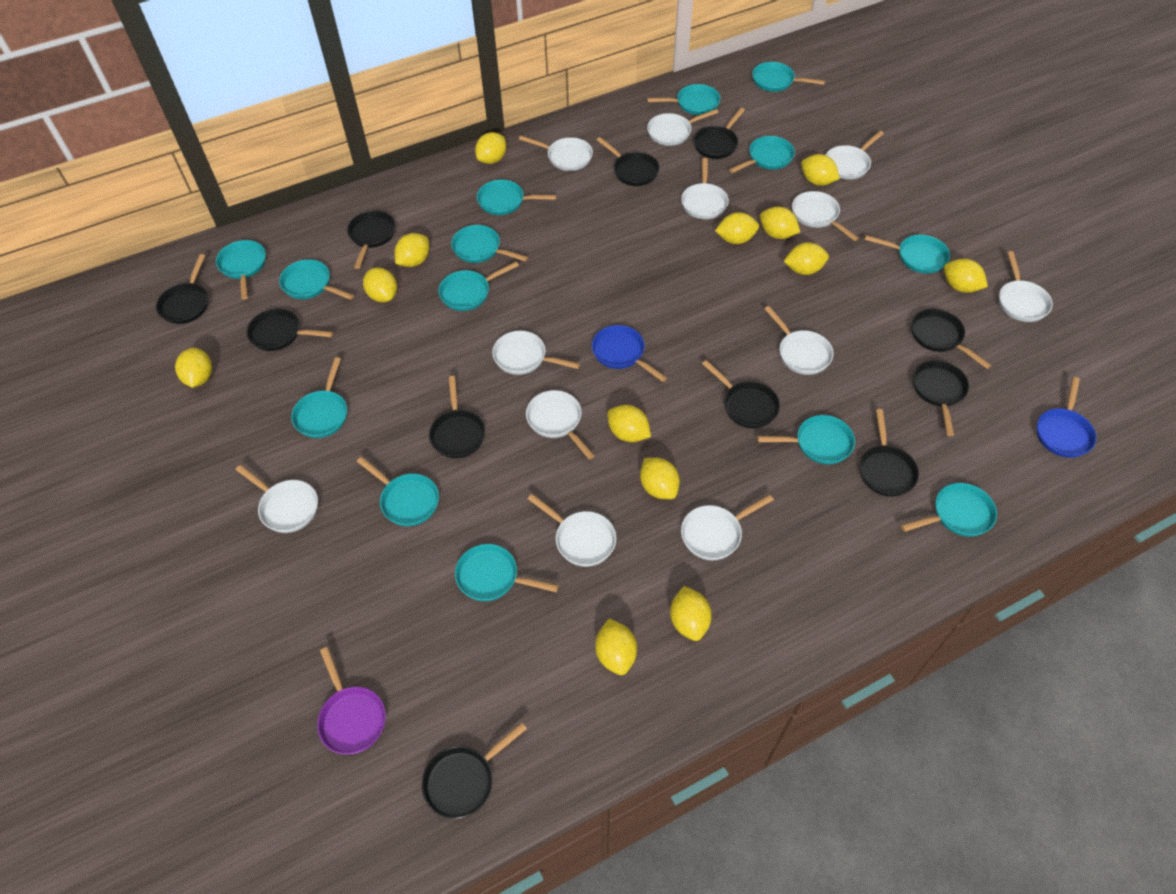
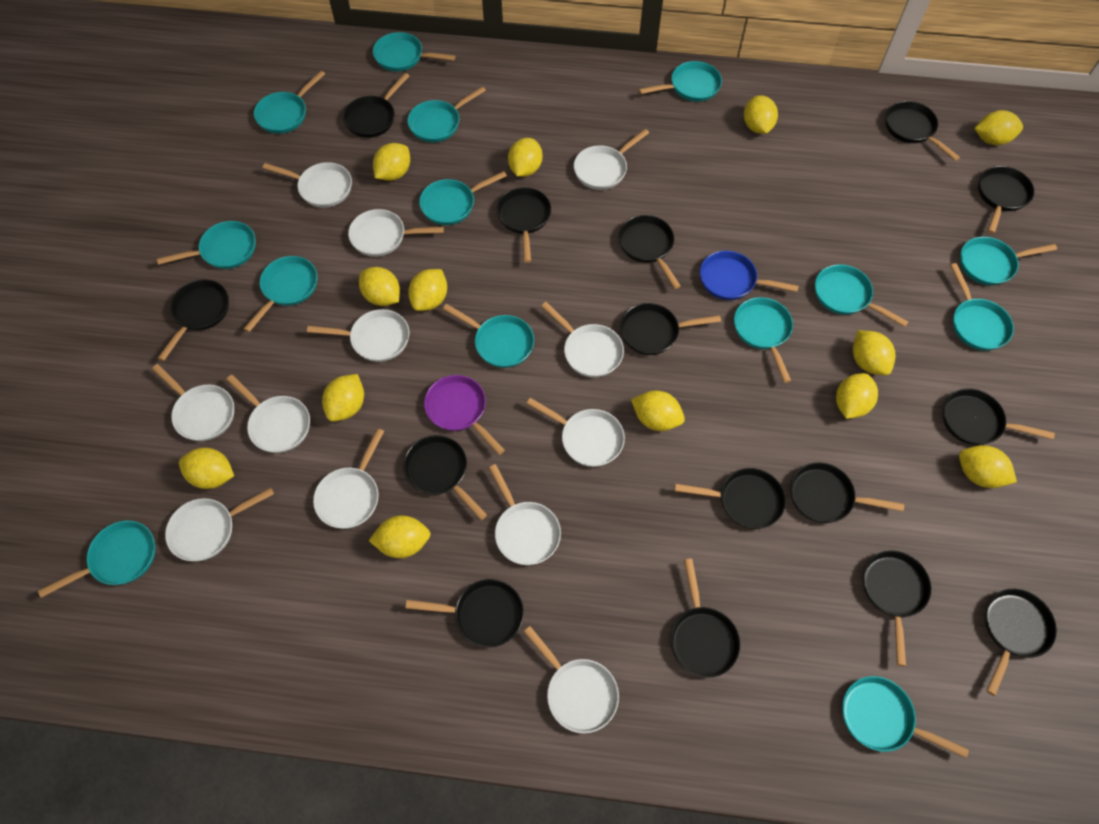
black pan: [156,254,208,324] [246,308,333,351] [347,211,395,269] [422,722,527,819] [429,376,485,459] [596,137,659,186] [693,108,745,159] [702,360,780,429] [859,409,919,497] [911,309,991,369] [913,360,969,436] = 11 -> [158,279,229,361] [343,73,409,138] [403,435,487,520] [405,579,524,647] [496,187,551,263] [618,215,681,289] [620,303,721,355] [670,559,740,678] [675,468,786,529] [790,462,904,523] [862,551,931,666] [885,101,960,161] [942,388,1055,445] [978,166,1034,234] [984,589,1057,696] = 15
blue pan: [592,325,667,382] [1036,377,1096,458] = 2 -> [700,251,799,300] = 1

